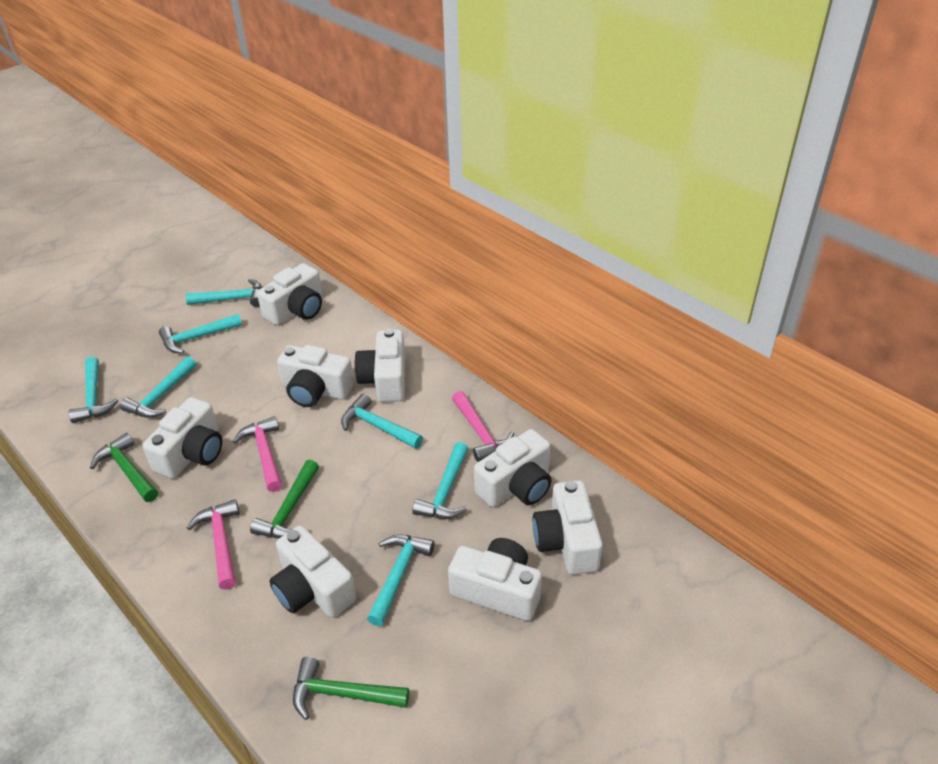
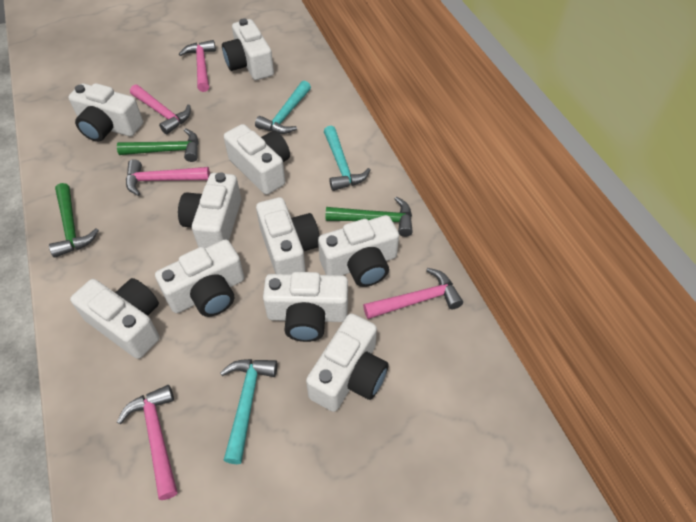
pink hammer: [187,499,239,590] [233,416,282,492] [452,391,514,462] = 3 -> [117,385,178,500] [126,159,210,196] [130,85,191,134] [179,40,216,92] [363,268,463,319] = 5
turquoise hammer: [69,357,118,423] [120,356,196,418] [159,314,242,353] [186,279,262,307] [341,393,423,449] [367,534,435,626] [412,442,468,519] = 7 -> [220,359,277,464] [255,81,311,134] [324,125,371,191] = 3
white camera: [142,397,222,479] [257,263,322,325] [269,525,356,618] [277,345,354,407] [354,328,405,402] [448,538,542,621] [474,429,551,507] [533,480,603,575] = 8 -> [68,83,143,142] [70,278,159,359] [155,239,244,317] [178,172,241,248] [222,18,274,80] [224,124,290,195] [256,197,320,274] [263,272,348,342] [306,313,389,412] [318,215,399,287] = 10

